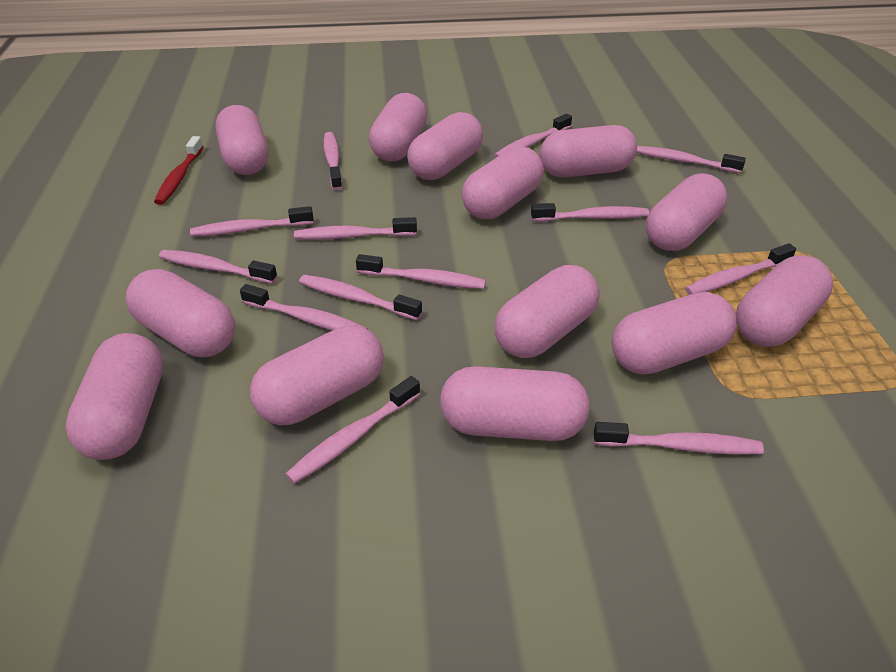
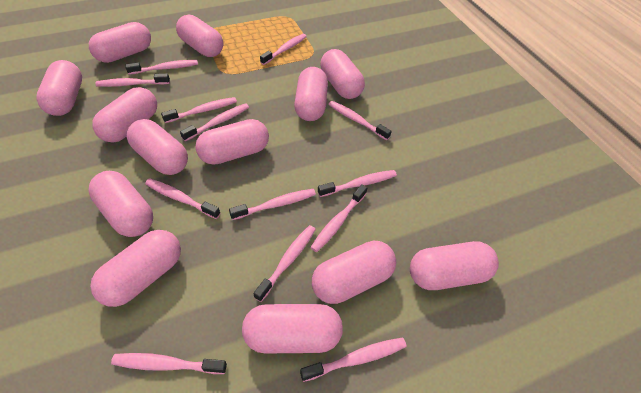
red toothbrush: [154,136,203,205] = 1 -> none = 0

